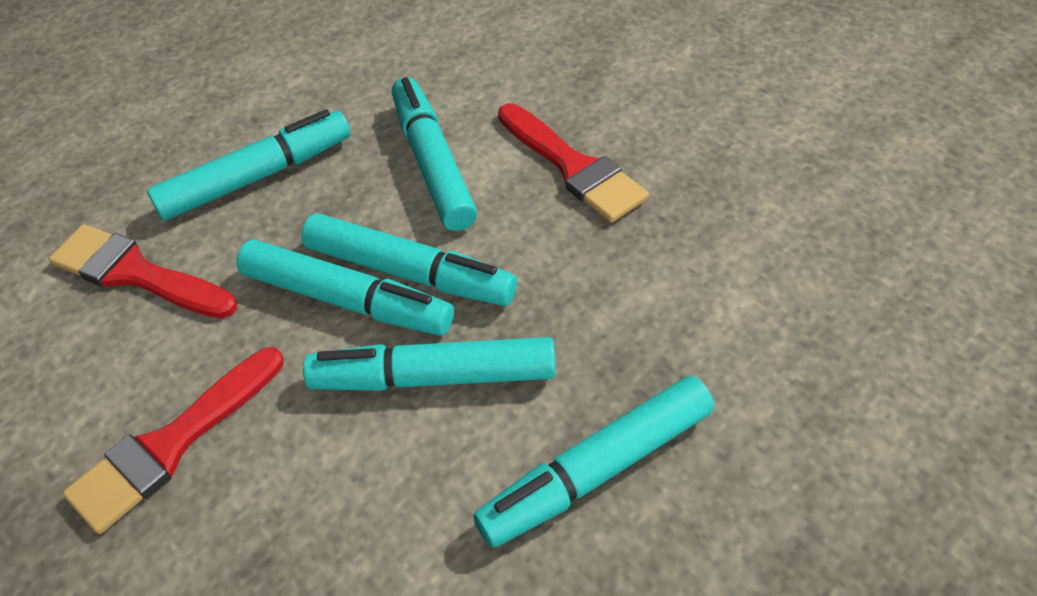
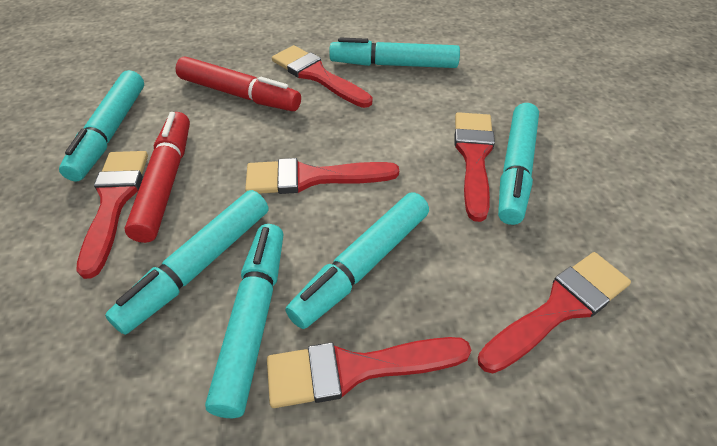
red brush: [49,224,237,319] [63,347,283,534] [498,103,649,223] = 3 -> [76,151,148,279] [245,158,399,194] [267,337,471,408] [272,45,372,108] [454,112,495,222] [478,252,631,374] = 6
red marker: none = 0 -> [124,112,190,243] [176,56,301,111] = 2

